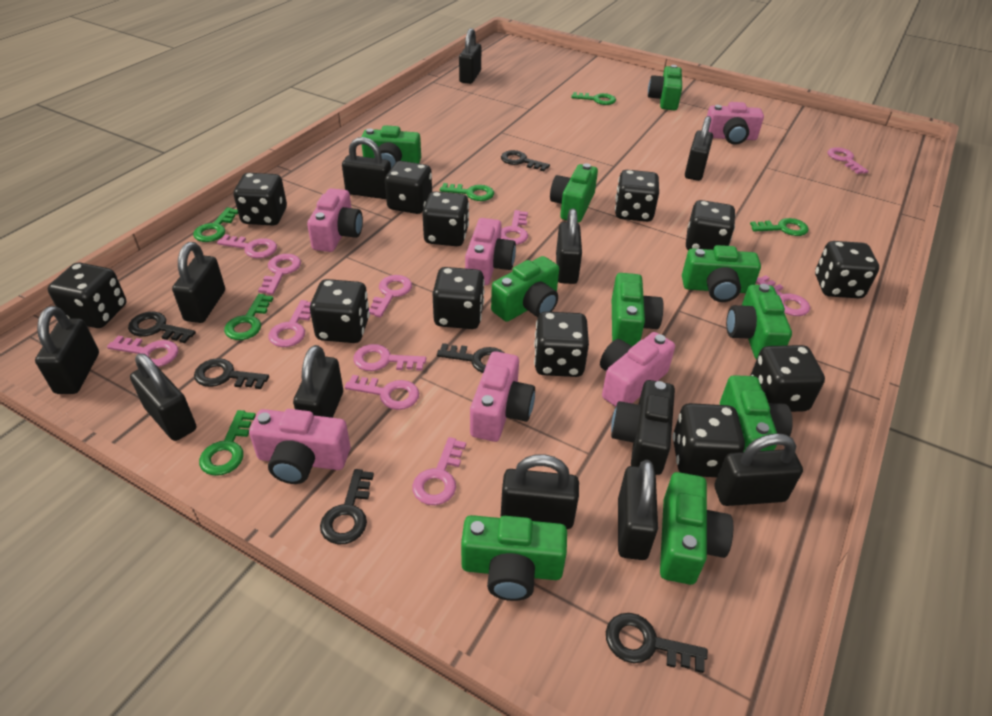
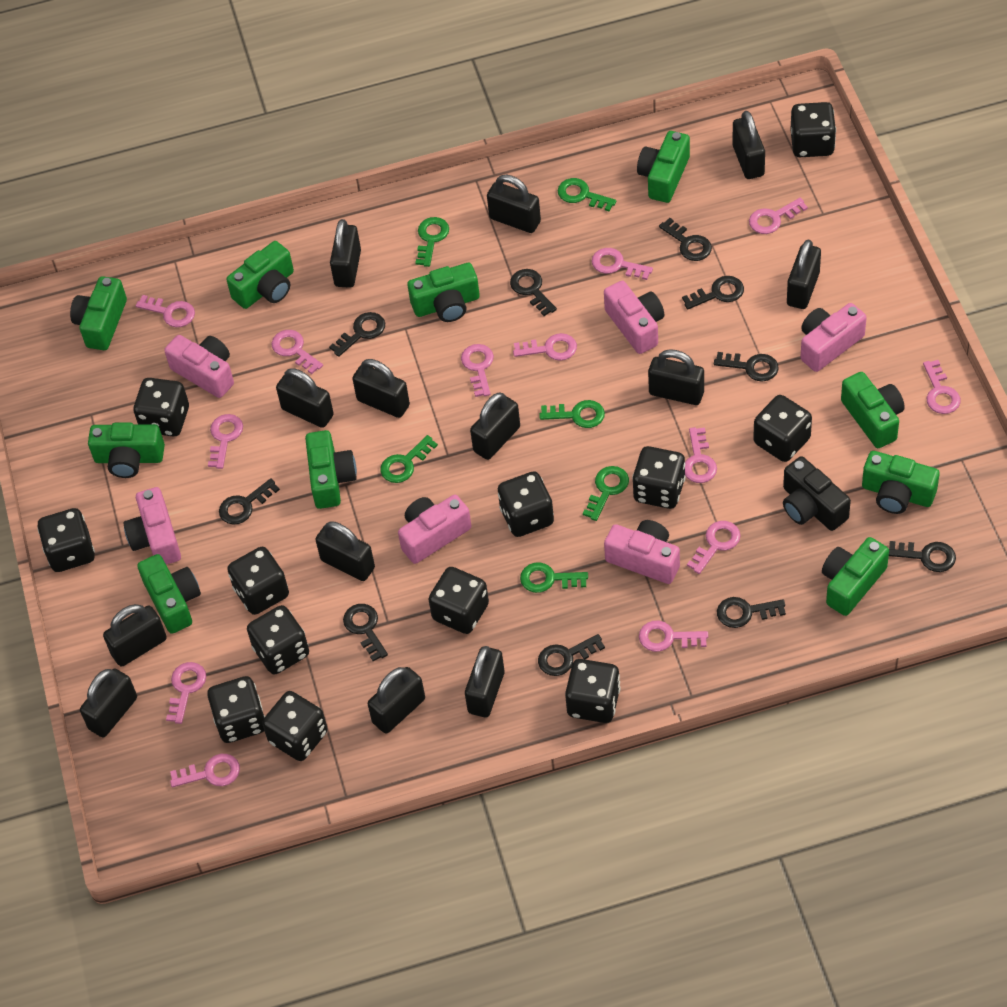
black key: [128,312,196,343] [194,358,269,389] [320,469,374,545] [437,343,504,373] [501,150,550,171] [606,613,708,673] = 6 -> [219,478,280,525] [329,312,385,357] [343,604,388,661] [510,269,557,316] [538,634,605,676] [659,218,712,261] [682,276,744,309] [714,352,779,382] [717,597,786,628] [889,541,956,572] = 10
black padlock: [35,306,99,394] [130,353,196,441] [172,242,225,323] [293,345,343,418] [342,137,391,199] [459,28,481,84] [501,454,579,529] [556,209,582,284] [618,460,658,560] [685,116,713,181] [714,433,803,506] = 11 -> [80,669,137,737] [103,604,167,667] [276,368,334,428] [315,521,375,581] [330,219,361,288] [352,359,410,418] [368,667,425,734] [465,646,505,717] [470,392,520,460] [487,175,541,233] [648,349,704,405] [732,111,765,179] [787,240,821,309] = 13
pink key: [107,336,178,367] [217,234,277,258] [258,254,301,295] [268,300,311,347] [345,375,419,410] [354,344,426,371] [369,275,412,318] [412,437,466,505] [501,210,528,245] [756,275,810,316] [828,147,868,174] = 11 -> [136,295,195,327] [166,662,206,724] [170,754,240,787] [208,414,243,469] [271,330,323,374] [461,344,494,397] [513,333,577,361] [592,248,653,280] [639,621,708,652] [685,427,717,483] [687,521,741,574] [749,198,808,234] [923,360,961,414] = 13

